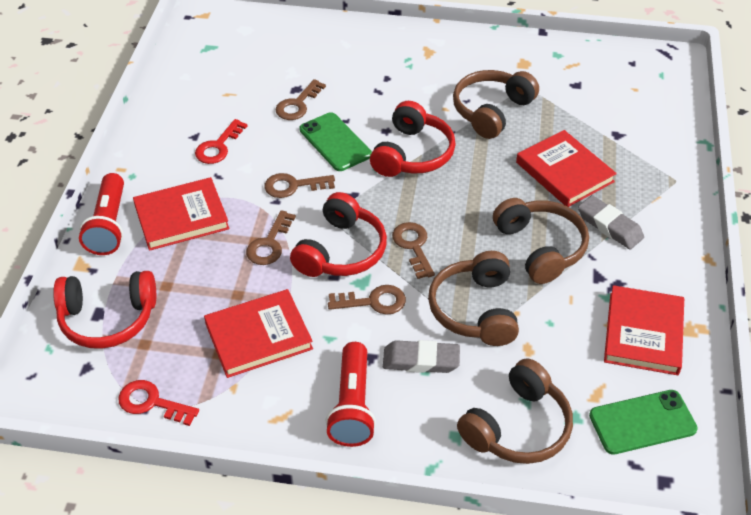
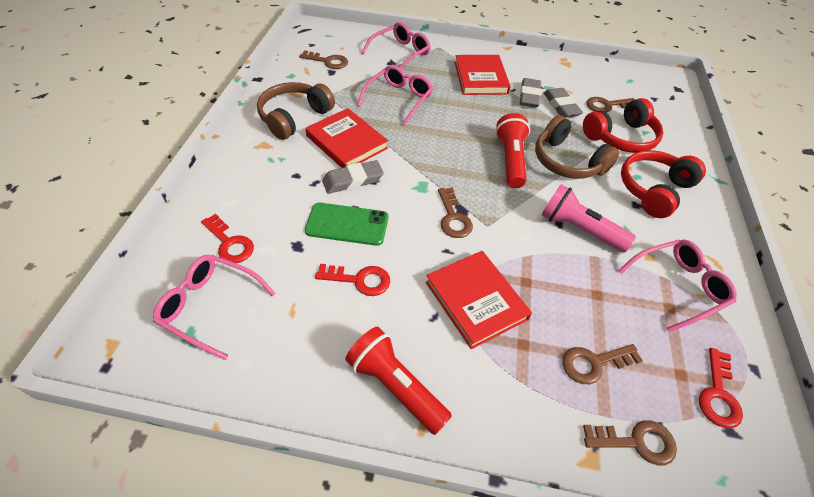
brown headphones: [428,251,519,346] [453,70,539,139] [457,358,573,464] [493,198,589,284] = 4 -> [257,82,335,140] [535,115,619,179] = 2
green phone: [300,112,372,171] [589,390,698,455] = 2 -> [305,203,388,246] = 1
grey eraser: [383,340,460,373] [578,195,644,249] = 2 -> [322,160,384,194] [520,78,541,108] [544,88,583,118] = 3
pink flashlight: none = 0 -> [541,184,636,253] = 1
pink glasses: none = 0 -> [153,255,276,360] [357,65,433,126] [361,22,431,69] [618,240,737,332] = 4
red book: [133,177,229,251] [204,289,313,378] [516,130,617,207] [604,285,684,375] = 4 -> [305,108,388,168] [426,251,532,349] [455,55,511,95] = 3
red headphones: [53,271,156,349] [290,192,387,277] [370,101,456,177] = 3 -> [583,98,663,153] [621,150,706,218] = 2
red key: [118,380,199,426] [195,119,248,164] = 2 -> [201,214,254,263] [315,264,390,296] [699,348,743,428] = 3

